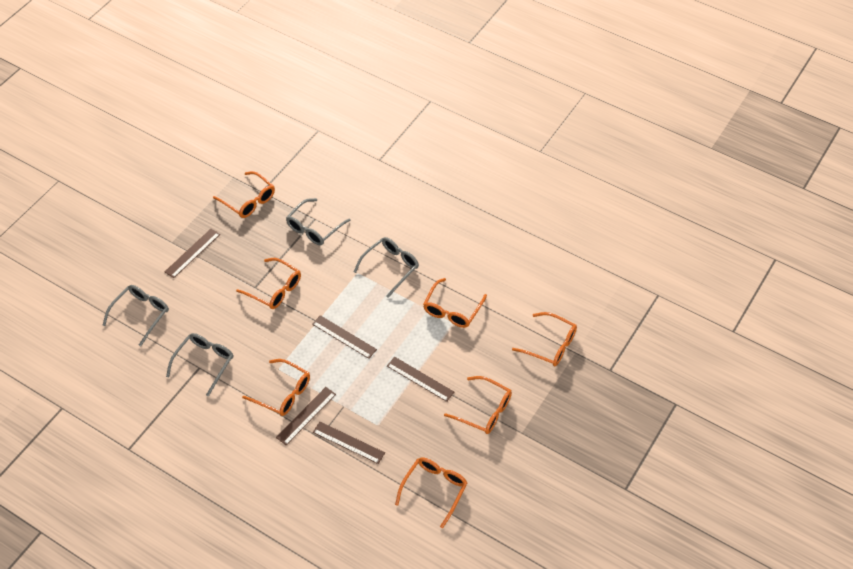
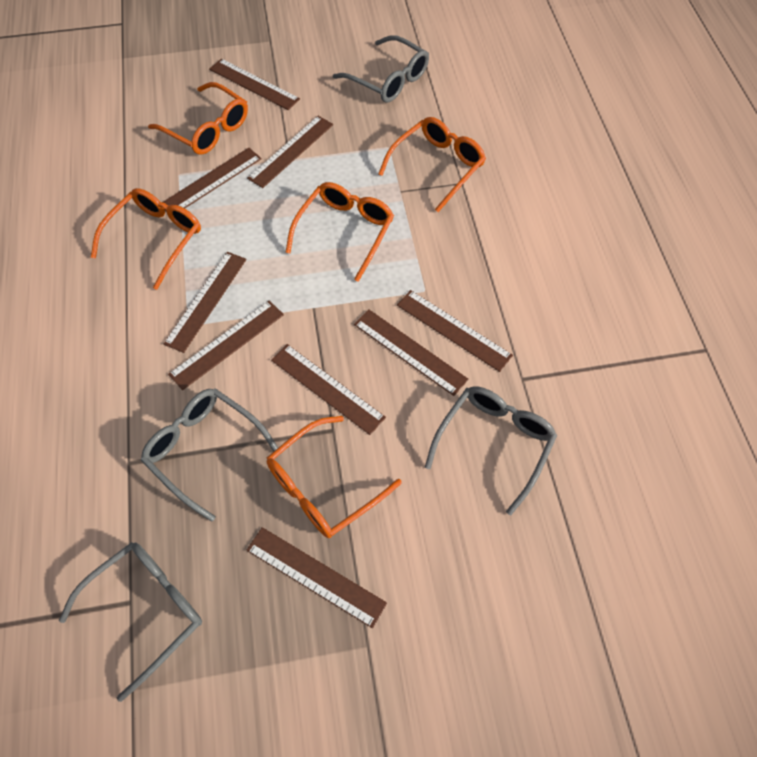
brown ruler: [165,229,220,278] [276,387,336,445] [312,315,377,359] [313,422,385,464] [387,357,454,402] = 5 -> [163,148,262,208] [164,252,247,353] [168,300,284,390] [209,59,300,110] [247,116,333,188] [247,527,387,628] [271,344,386,435] [354,309,469,396] [397,290,513,372] = 9
orange glasses: [213,171,275,218] [236,258,301,309] [242,359,310,416] [395,458,467,528] [423,278,487,328] [444,376,512,434] [512,312,577,366] = 7 -> [91,188,201,290] [148,82,248,155] [267,416,402,538] [285,182,394,282] [378,117,486,212] = 5

